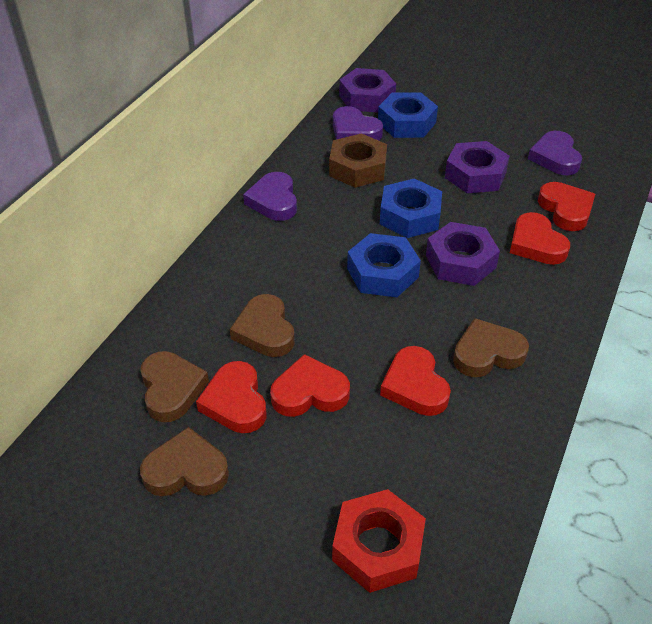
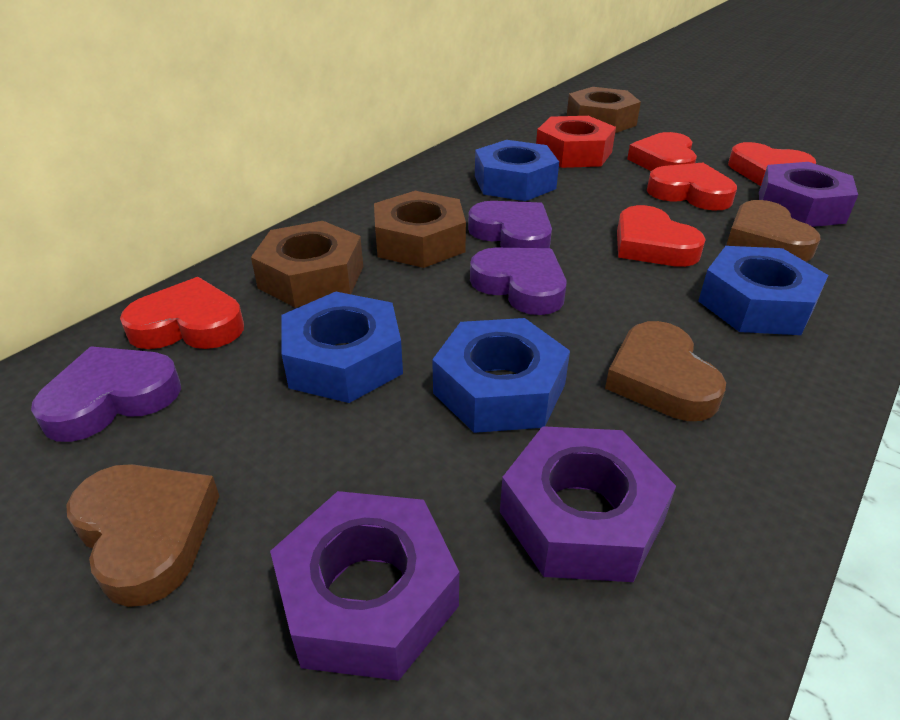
blue nut: [347,233,421,297] [378,92,438,138] [380,178,442,238] = 3 -> [282,292,403,403] [432,318,570,433] [475,140,559,201] [698,246,828,335] = 4
brown heart: [140,351,209,422] [140,427,229,496] [230,294,295,357] [453,318,529,377] = 4 -> [66,464,219,607] [605,321,726,421] [727,200,820,262] = 3
brown nut: [329,133,387,188] = 1 -> [251,221,363,308] [374,191,466,268] [567,87,641,133] = 3

